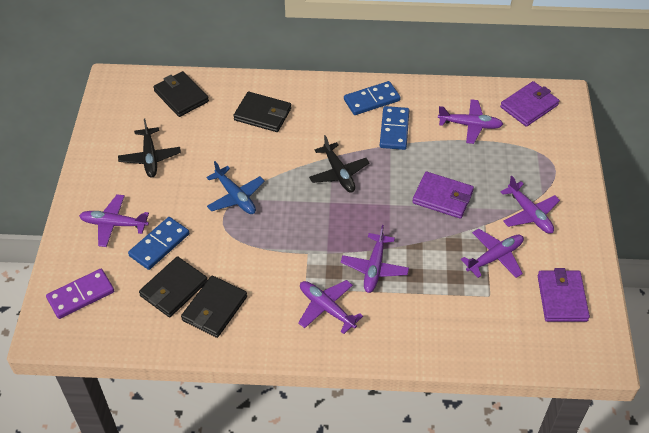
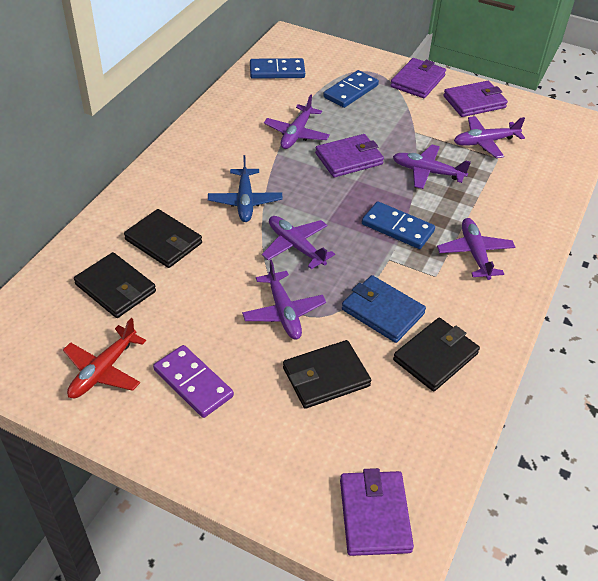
black plane: [118,118,181,178] [309,135,369,193] = 2 -> none = 0
blue wallet: none = 0 -> [342,275,426,343] = 1
purple wallet: [412,172,474,219] [500,81,560,127] [538,268,590,322] = 3 -> [315,134,384,177] [340,468,414,556] [390,58,446,98] [443,81,508,117] = 4
red plane: none = 0 -> [63,318,146,398] = 1

